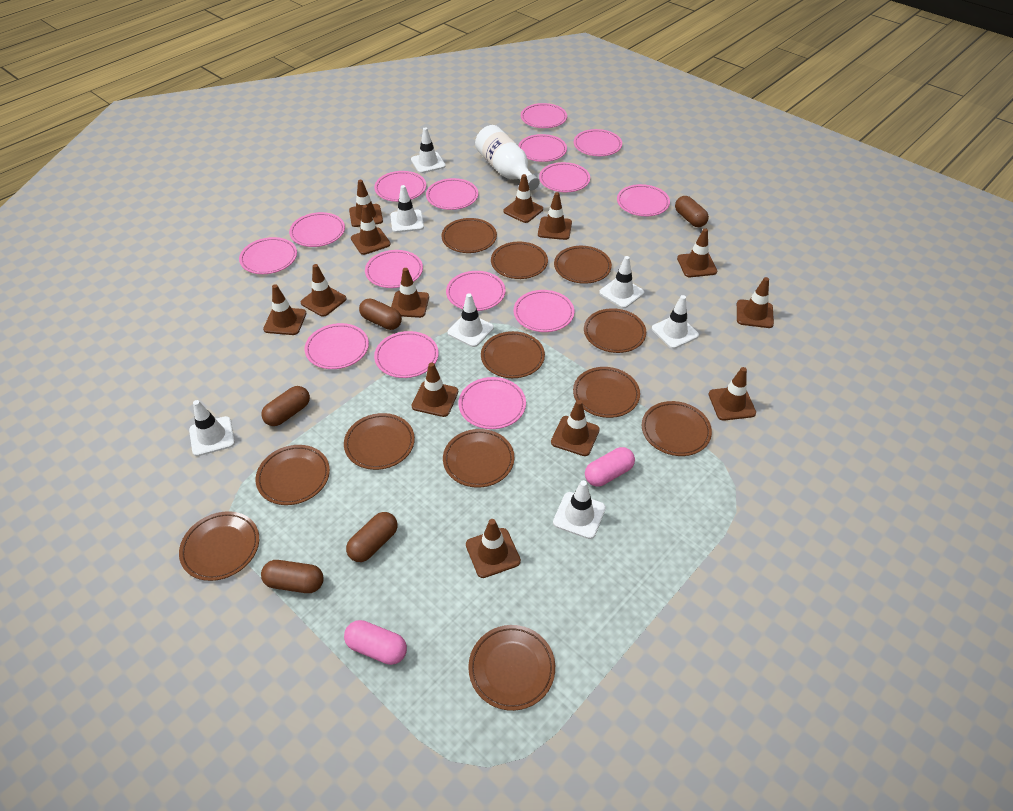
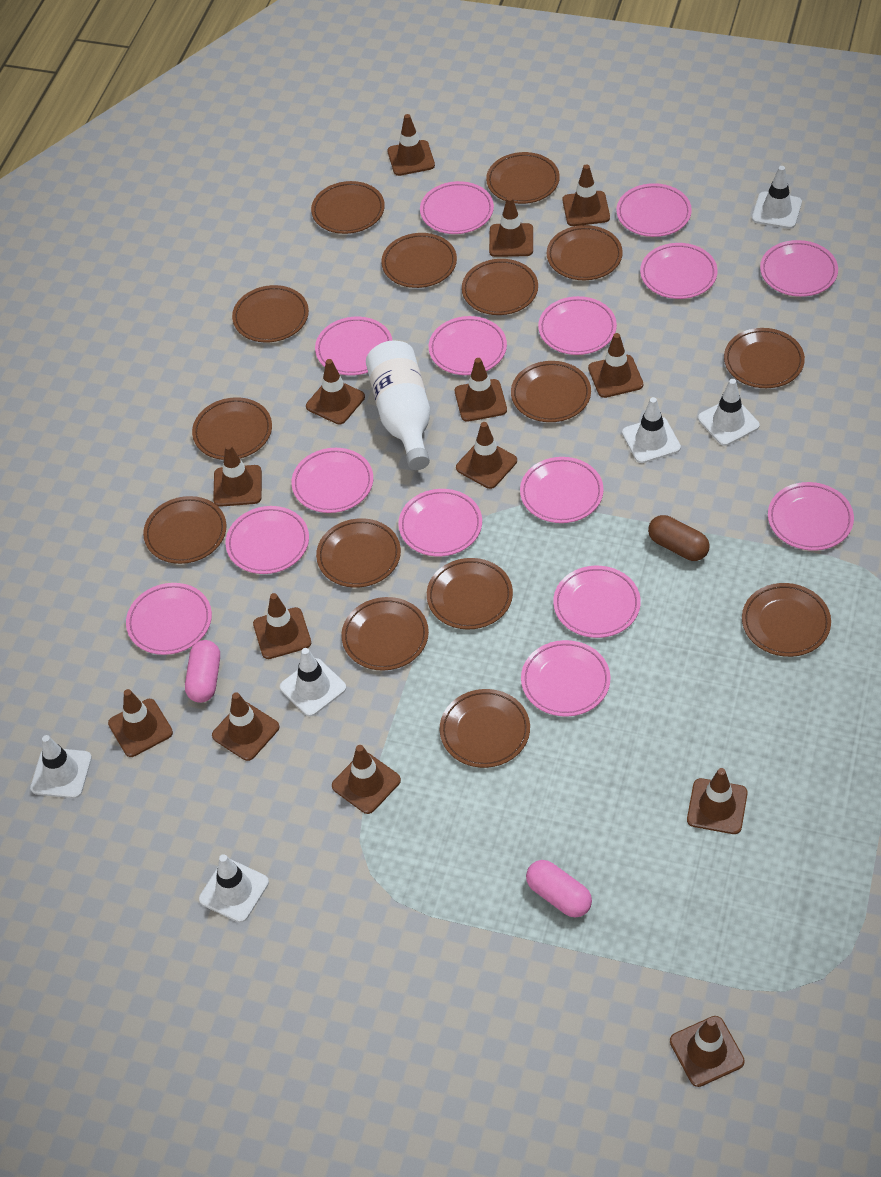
brown capsule: [261,386,310,426] [261,560,324,593] [346,512,397,562] [359,298,402,330] [675,196,709,227] = 5 -> [648,515,710,561] = 1
brown plate: [179,511,259,581] [256,445,330,505] [344,413,415,470] [441,218,497,253] [443,429,514,488] [468,625,555,711] [481,331,545,378] [491,242,548,279] [554,246,612,284] [573,367,640,418] [584,308,646,353] [642,401,712,456] = 12 -> [143,496,226,564] [192,397,272,460] [232,285,309,342] [311,181,385,234] [316,518,401,588] [341,597,429,671] [381,233,457,288] [427,558,513,629] [440,689,530,768] [462,259,538,315] [486,152,560,204] [511,361,591,422] [547,225,623,280] [724,328,805,388] [742,583,831,657] = 15
brown traffic cone: [263,284,306,335] [301,264,346,317] [349,180,383,227] [351,205,391,255] [391,268,429,318] [411,362,458,417] [466,519,521,578] [503,174,543,223] [538,192,572,240] [551,400,600,456] [677,228,717,277] [709,367,756,421] [737,277,774,328] = 13 -> [108,689,173,757] [212,692,280,761] [213,444,262,507] [253,593,311,659] [306,359,365,425] [332,745,401,814] [387,114,435,176] [455,358,507,422] [456,422,517,489] [489,196,533,257] [563,164,610,226] [588,333,643,398] [670,1016,745,1087] [687,768,748,834] = 14
white traffic cone: [189,400,235,456] [391,185,424,232] [411,127,446,173] [447,293,494,347] [553,480,606,539] [599,256,644,308] [652,295,699,349] = 7 -> [30,735,92,798] [199,854,269,923] [280,648,346,716] [622,397,681,463] [698,379,760,446] [752,166,802,229] = 6

